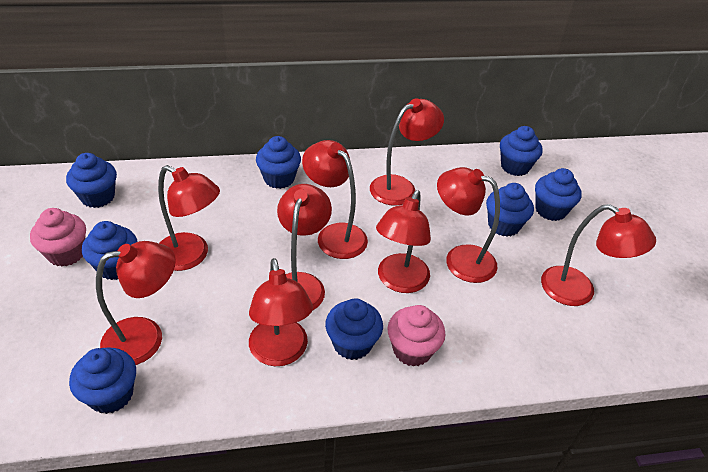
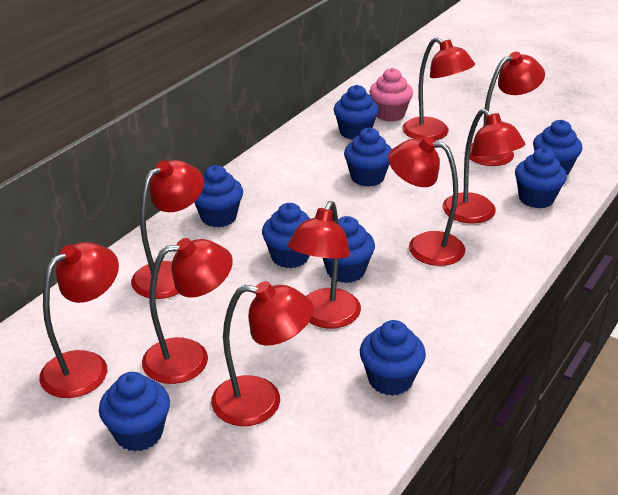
blue cupcake: [66,153,117,208] [69,348,136,414] [82,221,137,280] [256,136,301,189] [325,298,383,360] [486,183,534,237] [500,126,543,176] [535,168,582,221] = 8 -> [99,372,170,451] [194,165,243,228] [262,203,311,268] [323,216,375,283] [334,85,379,140] [344,128,392,187] [360,320,426,396] [515,148,567,209] [533,120,582,175] = 9
pink cupcake: [30,208,86,266] [388,305,445,367] = 2 -> [369,68,413,122] = 1

